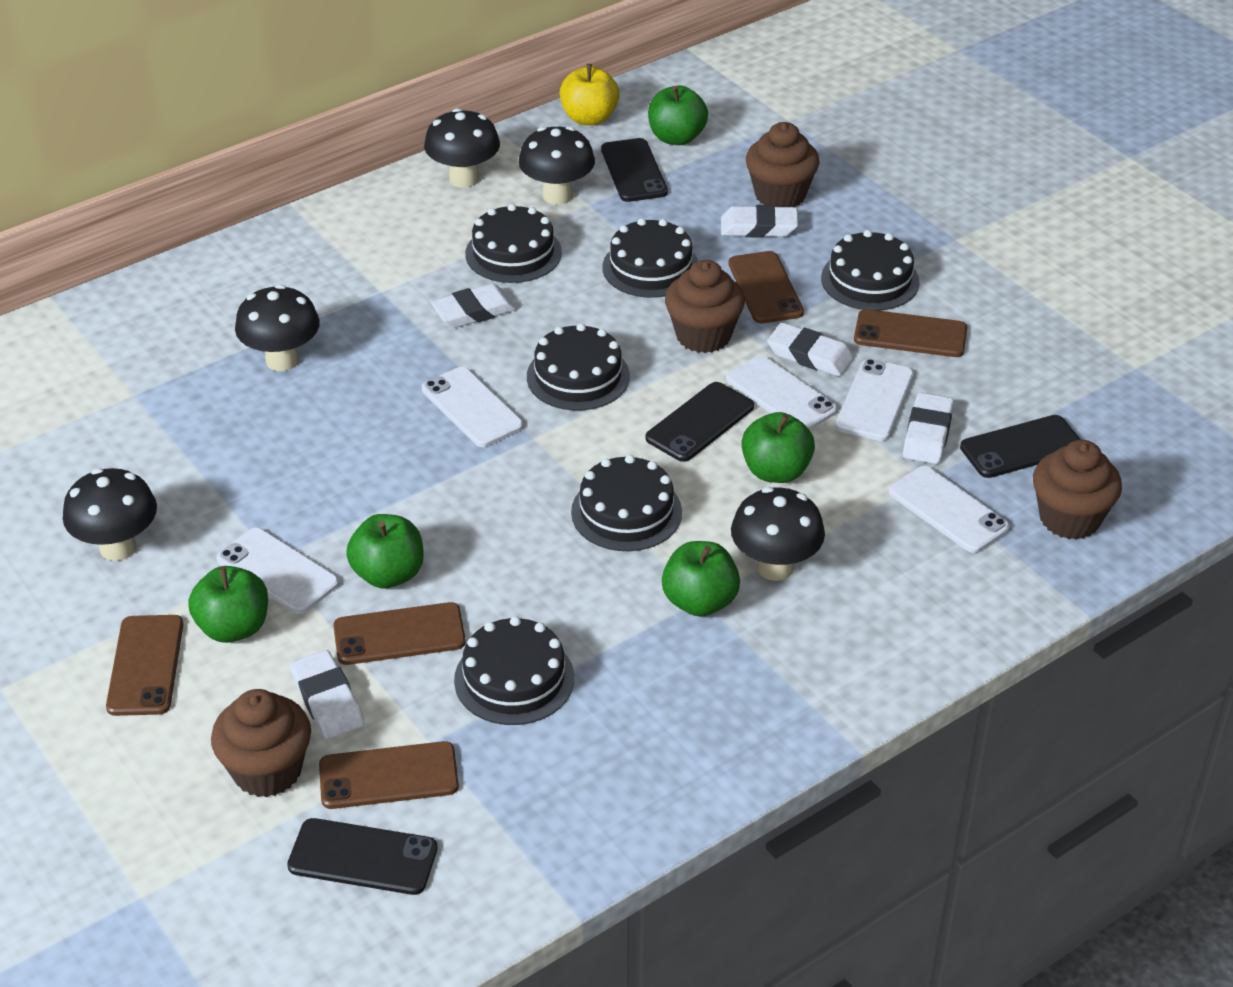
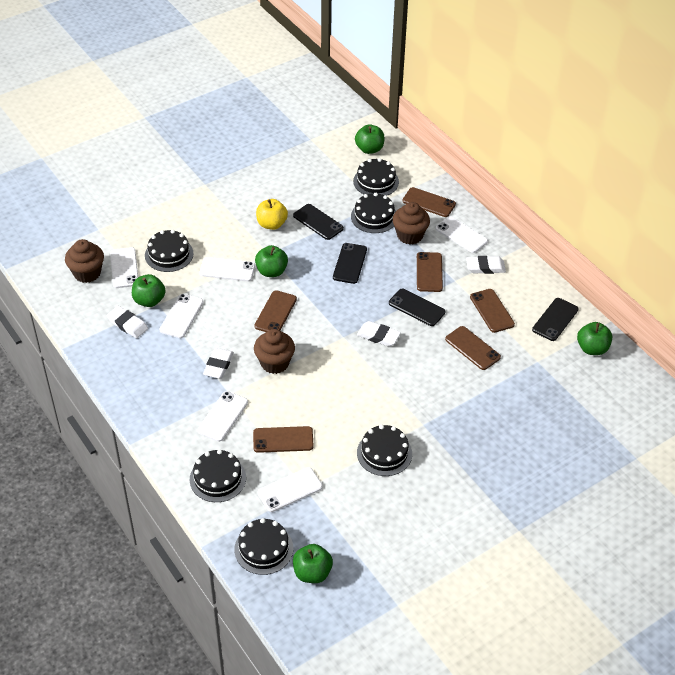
black mushroom: [63,468,157,561] [235,284,320,371] [424,108,500,188] [518,126,595,204] [731,487,825,581] = 5 -> none = 0
brown cupcake: [211,689,311,798] [665,260,745,353] [746,122,820,207] [1033,440,1122,540] = 4 -> [65,239,104,283] [254,329,295,374] [392,202,430,245] = 3
brown phone: [106,615,183,716] [319,741,459,809] [333,602,466,665] [728,251,804,323] [854,309,967,357] = 5 -> [253,426,314,453] [254,290,297,332] [402,187,456,217] [417,252,443,292] [445,326,501,370] [470,289,515,333] = 6
white eraser: [290,650,364,739] [431,283,517,328] [721,205,798,238] [767,322,854,376] [903,393,954,464] = 5 -> [107,306,148,338] [203,348,234,379] [357,321,401,346] [466,256,506,274] = 4
white phone: [217,528,339,614] [422,367,523,447] [726,355,838,430] [836,359,914,441] [889,466,1010,553] = 5 -> [110,247,138,288] [159,294,204,338] [198,391,248,442] [200,257,255,281] [258,467,323,512] [436,216,488,253] = 6

